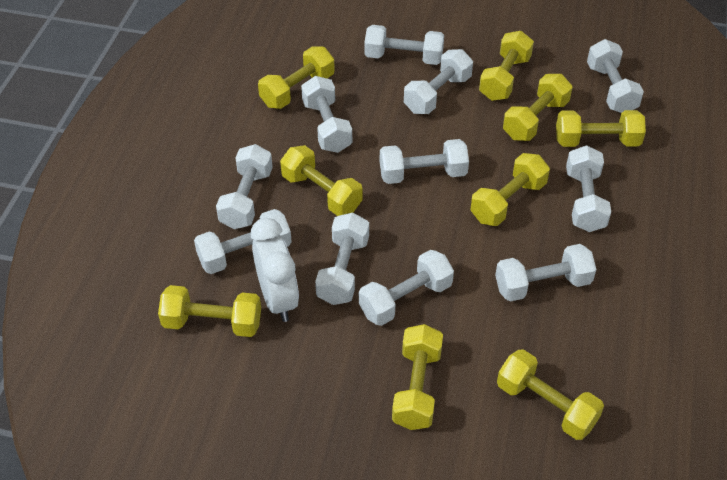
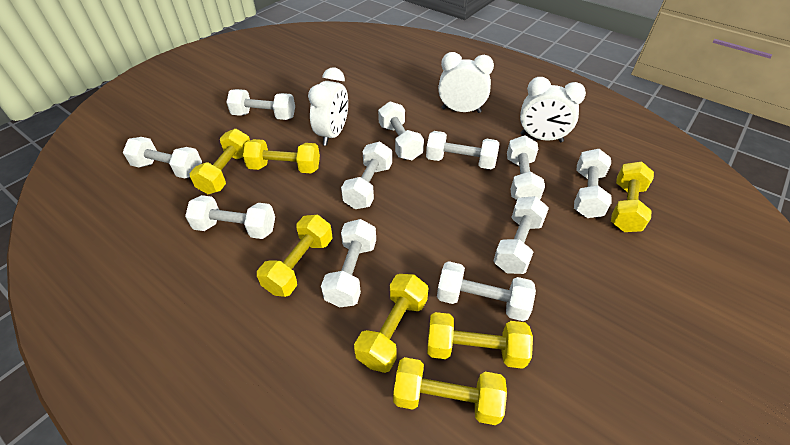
white clock: [251,218,299,322] = 1 -> [308,68,348,146] [438,52,494,113] [520,77,586,142] = 3
yellow dumbbell: [158,285,261,337] [258,46,335,109] [280,145,363,216] [392,324,443,430] [470,153,550,226] [479,31,534,101] [497,349,604,440] [503,74,573,141] [556,110,646,147] = 9 -> [189,129,250,194] [243,139,320,173] [257,215,332,297] [354,274,429,373] [393,357,507,425] [427,312,533,369] [611,162,654,232] = 7

